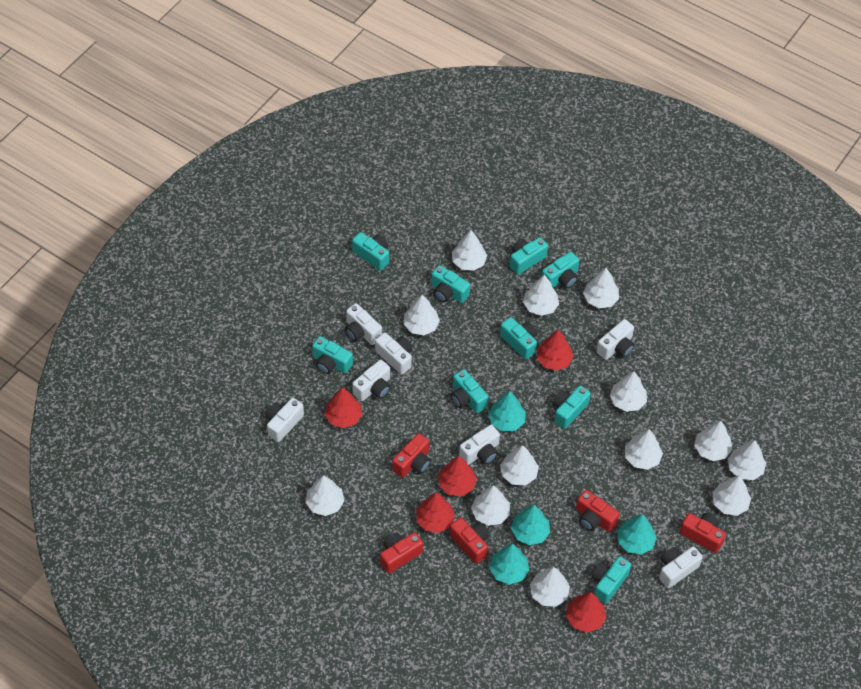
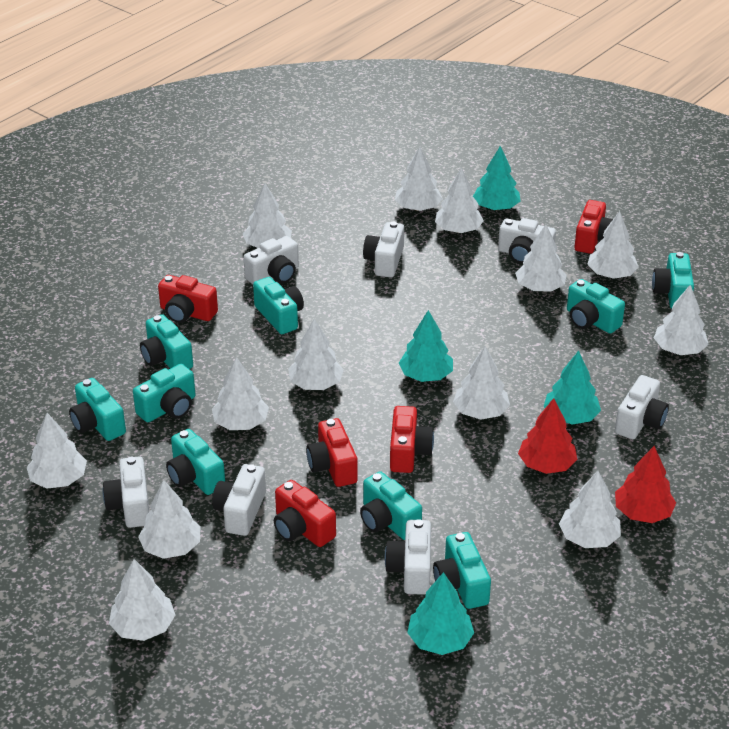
red tree: [325,387,362,428] [416,493,455,533] [438,456,477,496] [537,330,574,371] [566,592,606,633] = 5 -> [518,398,577,474] [615,446,676,523] = 2

